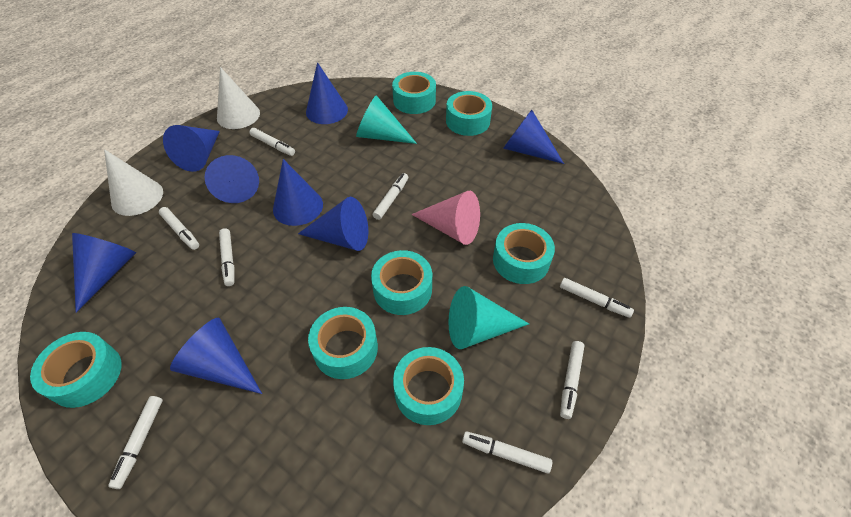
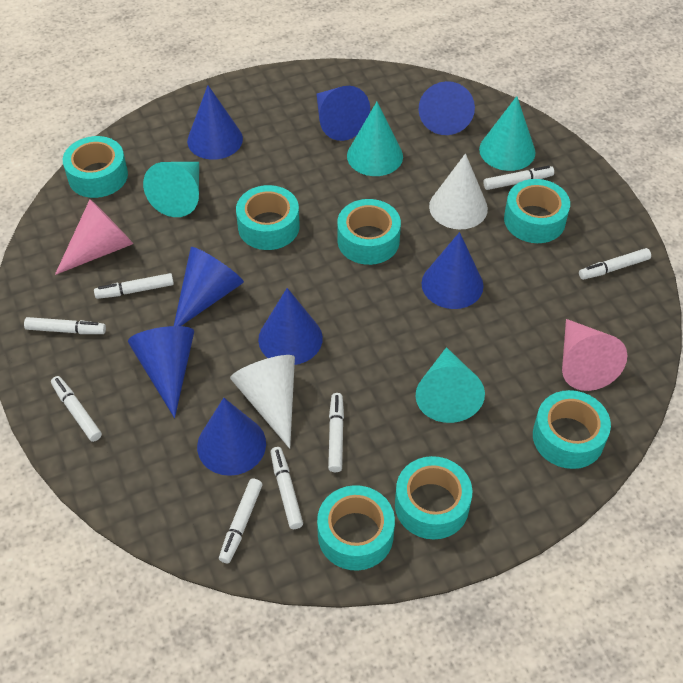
pink cone: [411,191,480,245] = 1 -> [55,199,133,275] [562,319,627,391] = 2
turquoise cone: [356,95,417,144] [448,286,529,349] = 2 -> [143,162,199,217] [347,102,403,176] [416,347,485,423] [479,96,536,171] = 4

